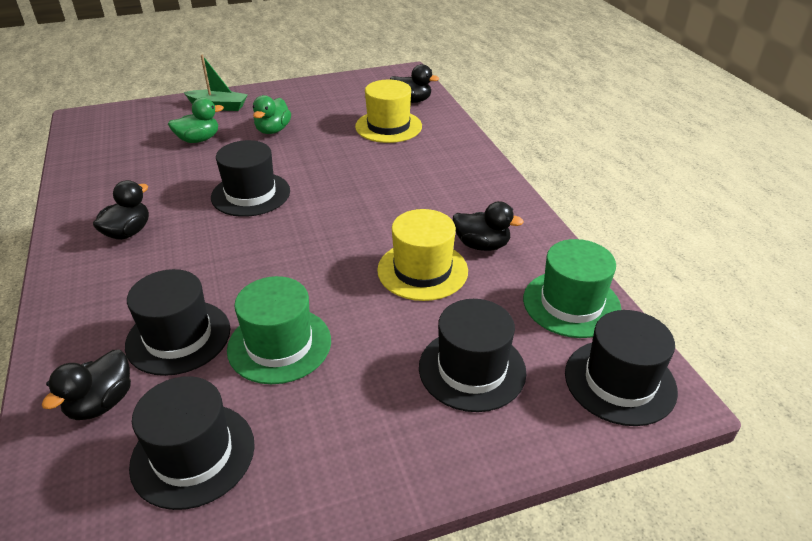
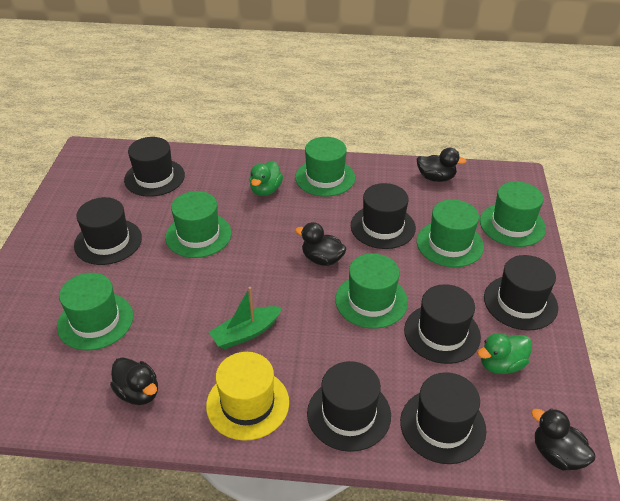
black hat: [125,269,230,376] [129,376,255,510] [211,140,290,217] [419,299,526,412] [565,310,678,426] = 5 -> [74,197,142,265] [124,137,185,197] [307,361,391,452] [351,183,416,249] [400,372,486,464] [404,284,481,364] [484,255,558,330] = 7
green hat: [227,276,331,384] [523,239,621,338] = 2 -> [57,273,133,350] [165,191,232,258] [295,137,355,197] [335,253,408,329] [417,199,484,267] [480,181,546,247] = 6
yellow hat: [355,80,422,143] [377,209,468,301] = 2 -> [206,352,289,441] = 1

